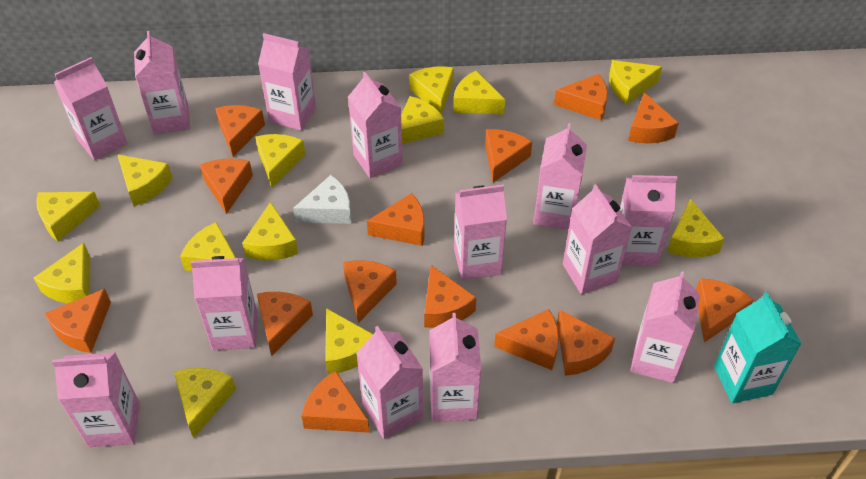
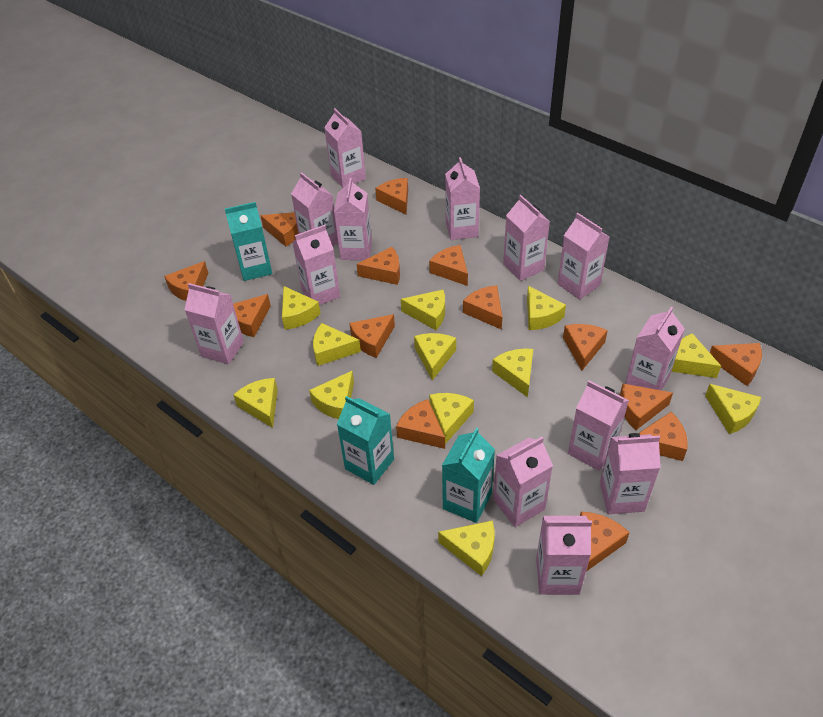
turquoise carton: [714,292,802,403] = 1 -> [225,202,272,281] [337,396,394,485] [442,428,495,523] = 3
white cheese: [293,175,351,224] = 1 -> none = 0
yellow cheese: [34,243,90,304] [36,192,100,241] [117,154,173,206] [174,368,236,438] [180,222,236,271] [242,202,298,261] [255,134,305,188] [325,308,373,374] [401,96,444,144] [409,66,454,115] [453,71,505,114] [609,60,662,105] [667,199,725,257] = 13 -> [233,378,278,428] [282,286,321,329] [309,371,354,419] [313,323,361,366] [401,290,445,330] [414,333,456,381] [429,393,474,444] [438,520,494,576] [492,349,533,397] [527,286,566,330] [671,333,721,378] [705,384,761,434] = 12

